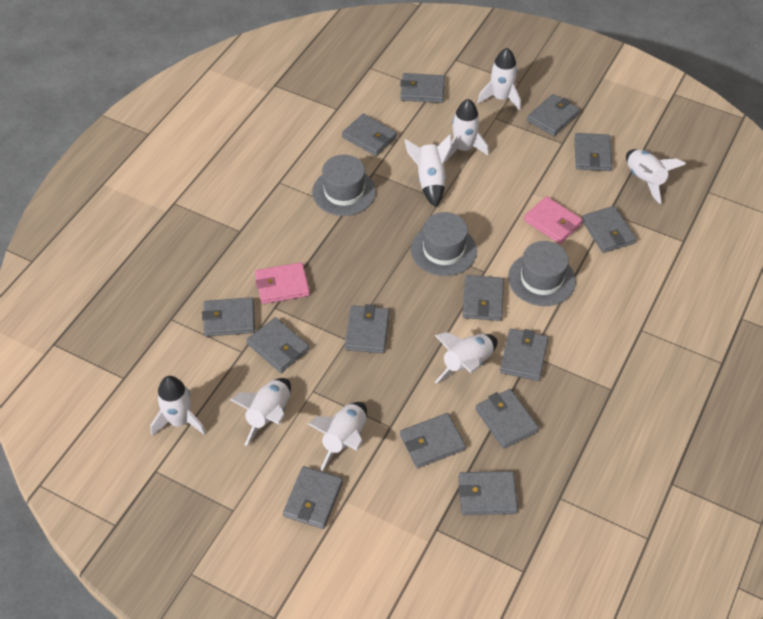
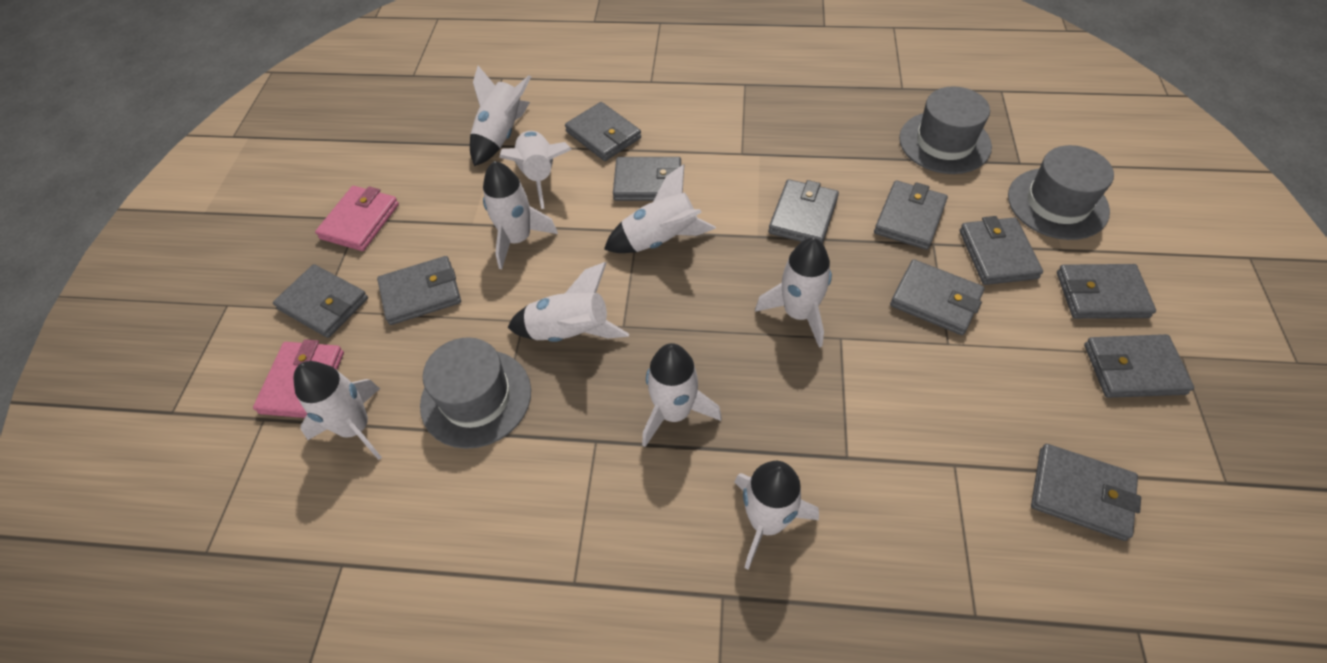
grey wallet: [202,297,255,337] [247,317,310,373] [283,466,343,529] [342,114,397,156] [345,304,390,353] [400,73,445,103] [400,413,466,468] [459,471,518,515] [463,275,504,321] [476,389,539,449] [500,329,549,381] [527,94,580,136] [574,133,612,171] [582,206,636,253] = 14 -> [273,264,368,338] [377,256,461,325] [565,102,641,161] [613,157,681,201] [768,179,839,243] [874,180,948,250] [890,259,985,335] [960,216,1043,285] [1031,444,1141,541] [1057,264,1156,319] [1084,334,1194,398] = 11
white rocket: [150,376,206,436] [230,378,291,446] [308,402,367,471] [405,134,452,207] [435,332,498,384] [445,99,489,162] [477,48,521,111] [626,149,686,204] = 8 -> [293,361,382,460] [470,66,531,166] [483,161,558,269] [499,131,572,209] [507,262,629,342] [604,164,716,253] [642,343,722,447] [734,461,819,570] [755,238,832,348] = 9

